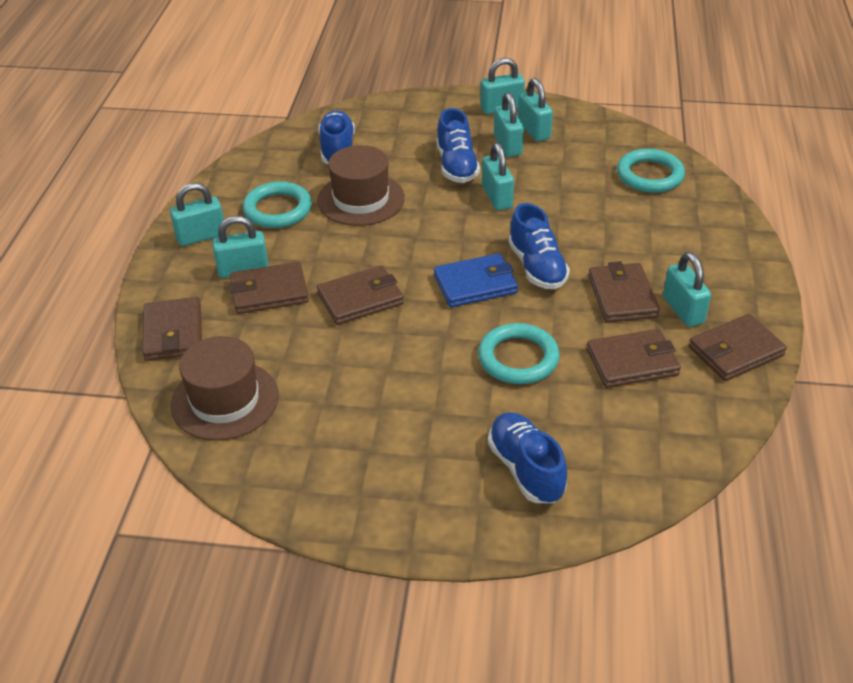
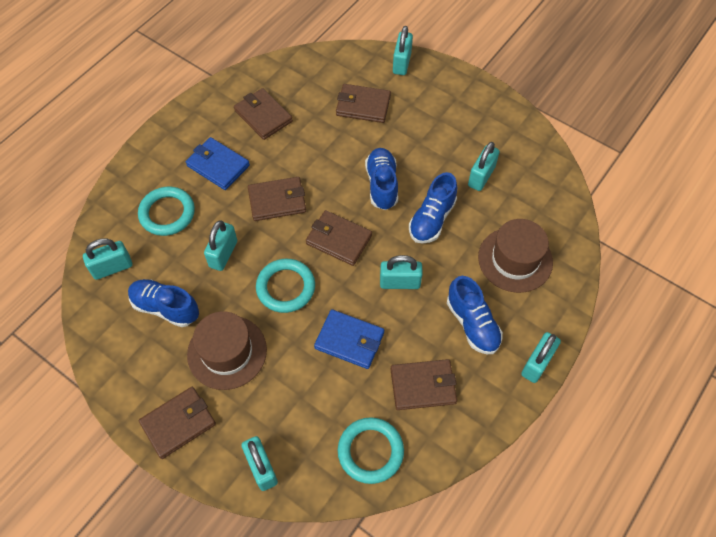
blue wallet: [434,253,518,307] = 1 -> [186,137,250,190] [314,309,384,369] = 2

